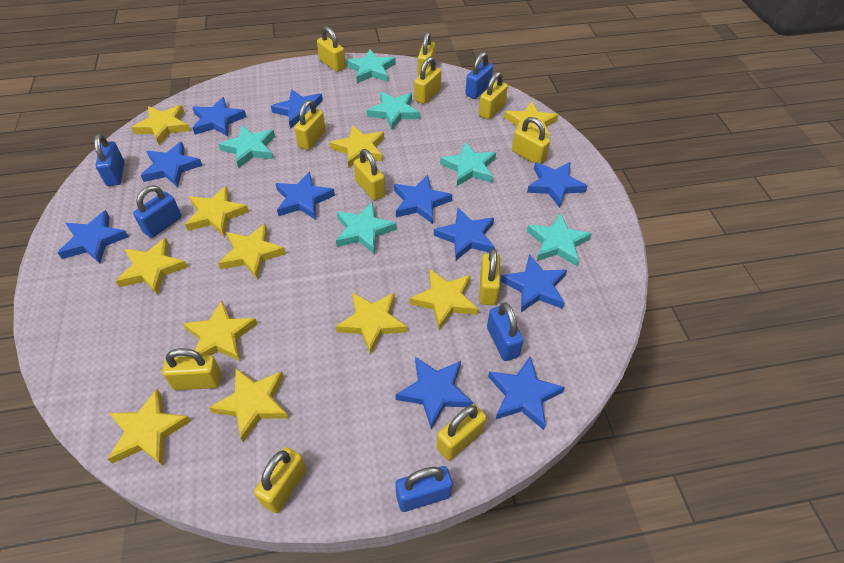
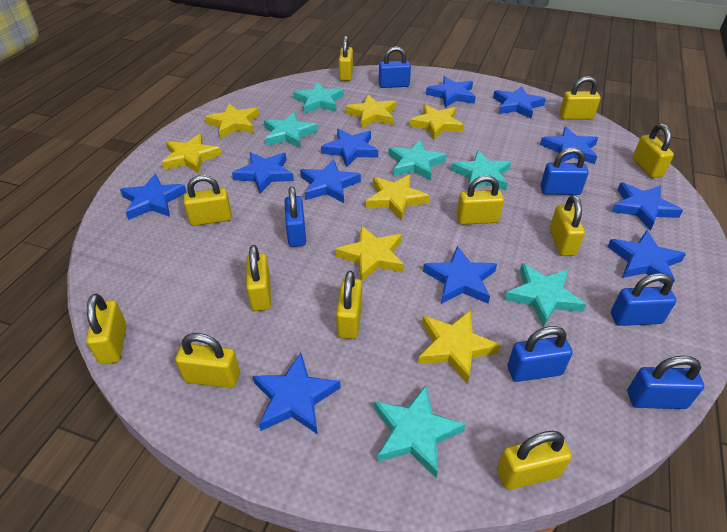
blue padlock: [94,134,125,186] [133,185,182,238] [395,466,453,512] [465,52,493,99] [487,302,524,361] = 5 -> [284,186,306,247] [379,46,411,88] [508,326,573,382] [540,147,589,195] [611,273,677,326] [628,356,705,409] = 6
yellow star: [108,389,191,465] [116,238,188,295] [131,105,190,145] [183,300,257,361] [185,186,249,236] [209,368,289,442] [218,223,286,279] [330,125,384,168] [335,292,407,355] [409,269,478,330] [504,101,559,138] = 11 -> [162,134,222,174] [205,103,259,139] [335,226,404,281] [345,94,396,128] [366,174,430,221] [409,104,464,140] [418,310,501,384] = 7

